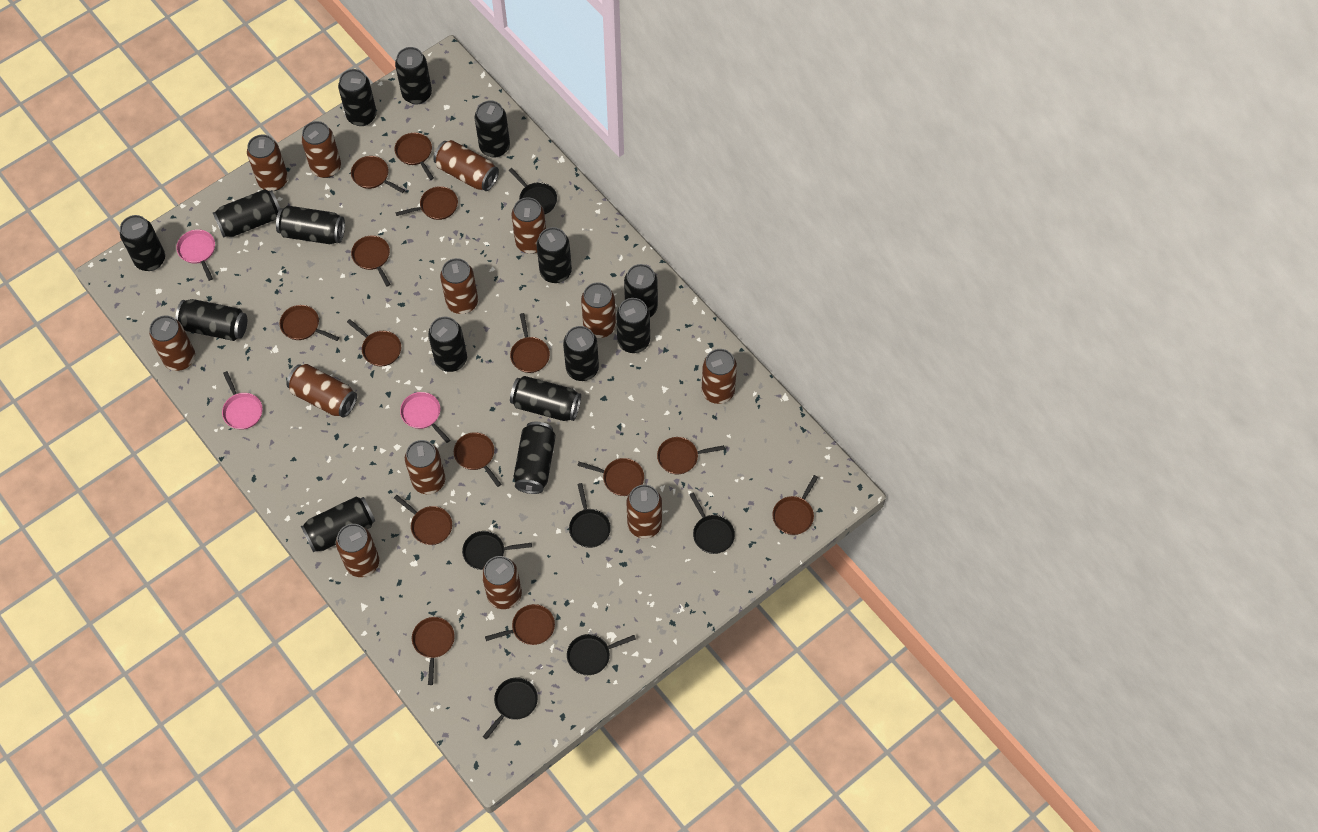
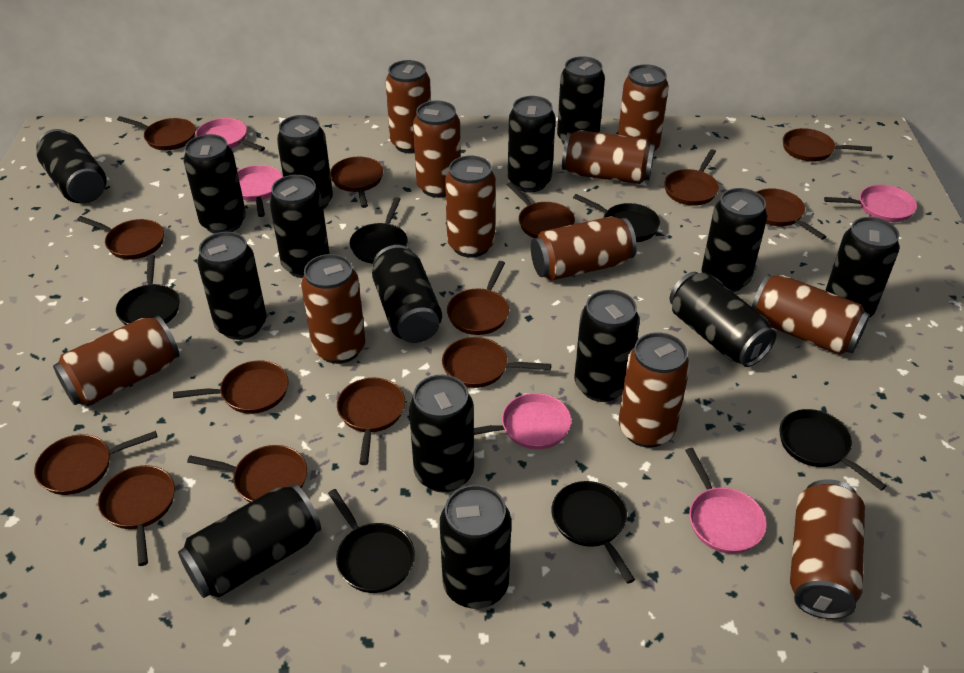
brown can: [149,315,195,371] [247,134,288,191] [286,364,357,418] [301,121,341,178] [336,524,379,577] [405,440,445,494] [433,140,499,191] [440,258,478,314] [482,556,522,609] [512,197,546,254] [581,282,616,338] [626,484,662,539] [702,349,737,404] = 13 -> [53,316,179,406] [301,254,365,364] [386,60,431,153] [413,100,461,198] [445,156,496,257] [531,216,637,280] [562,130,655,184] [618,64,669,151] [619,332,690,448] [752,274,870,355] [790,479,865,619] = 11
pink pan: [176,229,215,281] [222,371,263,430] [400,392,450,443] = 3 -> [196,118,265,151] [237,165,283,217] [474,393,571,449] [685,448,767,554] [824,185,917,222] = 5

